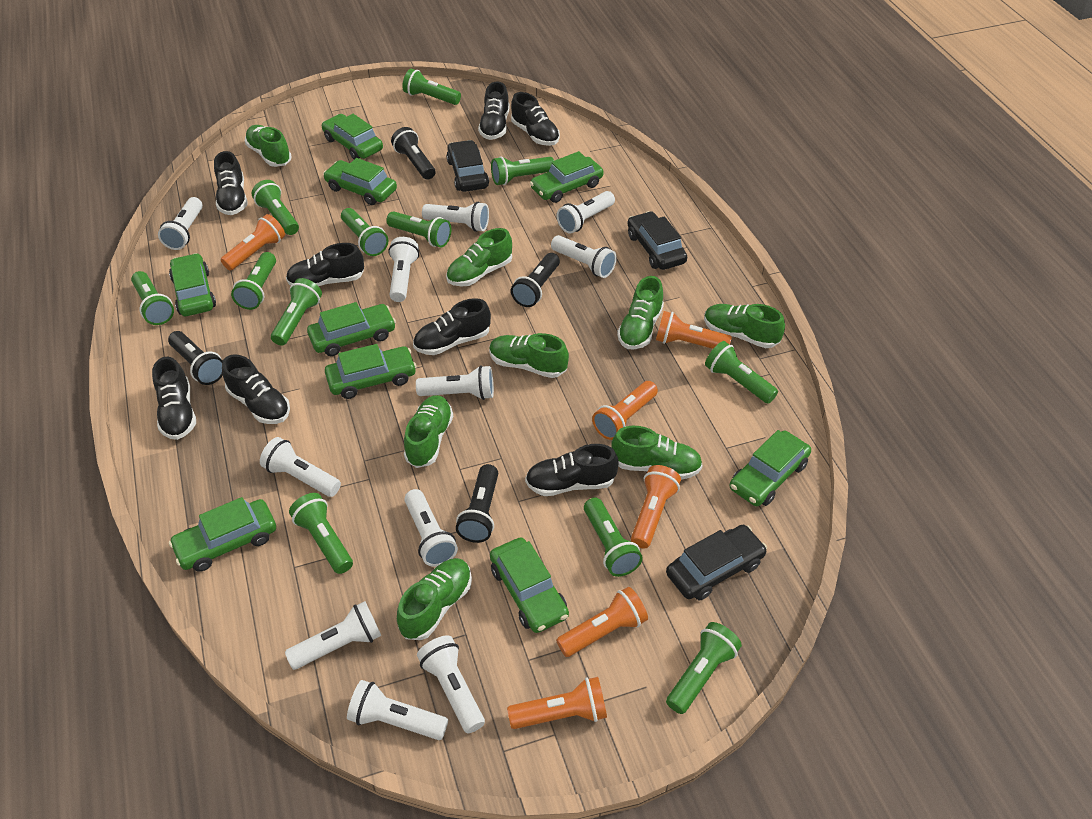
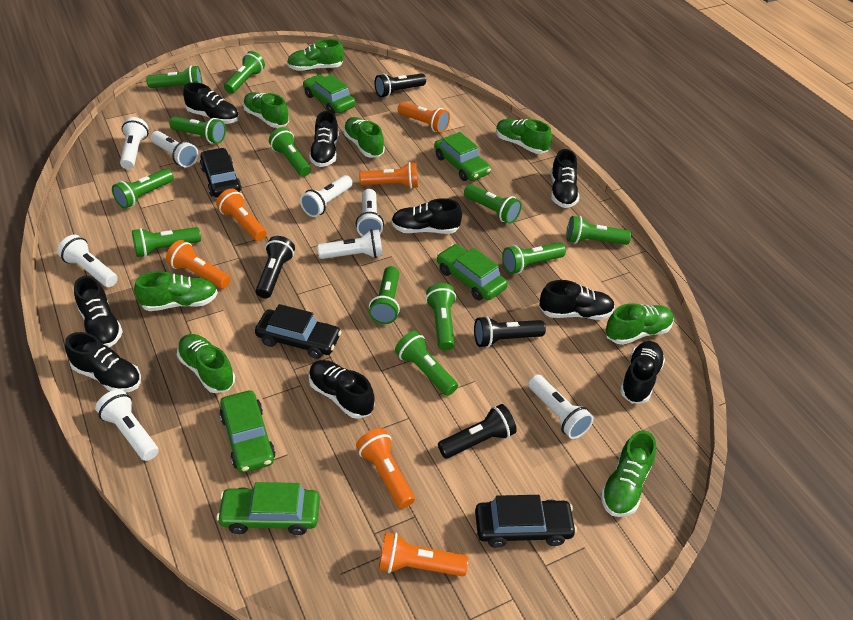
black shoe: [152,357,196,440] [214,151,247,215] [222,354,290,424] [286,243,364,286] [413,298,491,355] [478,81,509,140] [511,92,560,146] [525,444,619,496] = 8 -> [65,332,141,393] [74,276,123,347] [183,82,239,124] [309,111,339,167] [309,360,375,419] [391,198,462,234] [539,280,615,320] [551,149,579,208] [620,341,665,403] = 9
green car: [169,253,216,316] [169,497,276,572] [307,302,396,356] [322,114,383,159] [323,158,397,205] [325,344,417,399] [490,538,569,633] [530,151,604,203] [730,430,811,506] = 9 -> [217,482,320,535] [219,390,276,473] [303,74,356,114] [434,132,491,181] [437,244,508,300] = 5
white flashlight: [158,197,203,250] [260,437,341,497] [285,601,381,670] [347,680,448,740] [388,237,419,302] [404,489,458,567] [416,365,494,400] [417,635,485,733] [422,202,489,232] [551,235,617,278] [557,191,615,234] = 11 -> [57,235,118,287] [95,389,159,461] [120,117,148,169] [150,131,198,168] [300,175,353,217] [317,229,383,259] [356,189,384,236] [528,374,594,439] = 8

